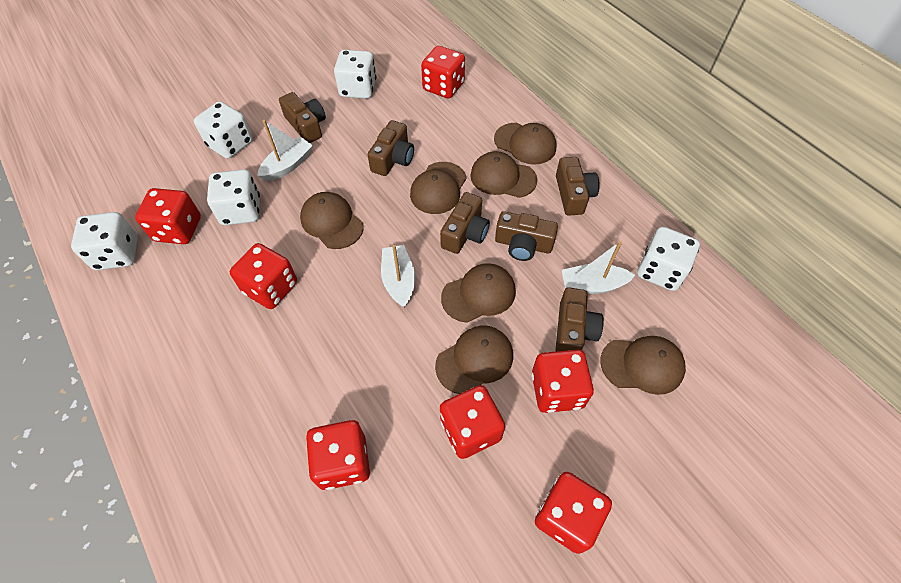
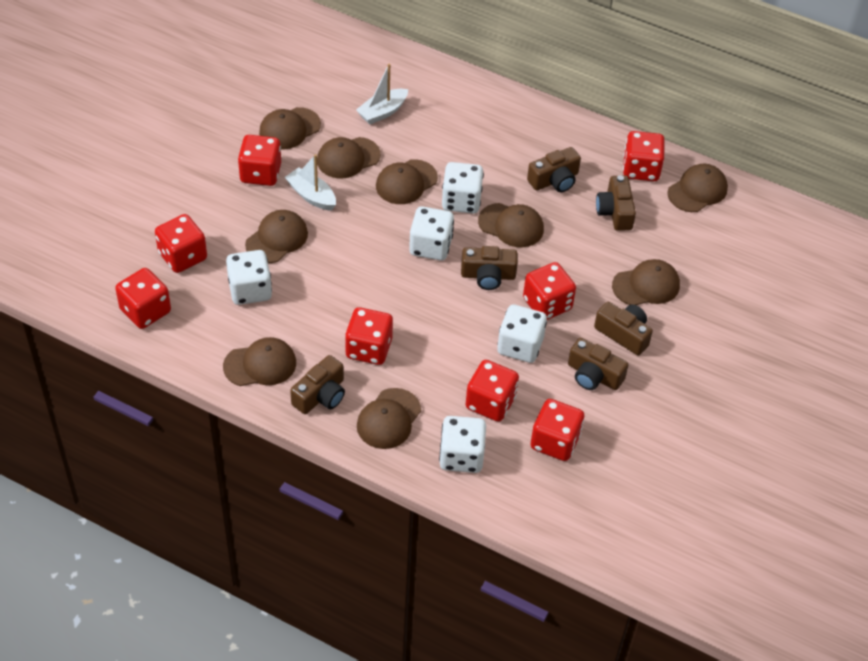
brown cap: [300,192,364,249] [410,162,467,214] [435,325,513,394] [441,263,516,323] [470,151,537,198] [494,123,557,165] [600,336,686,395] = 7 -> [223,337,296,386] [245,210,308,263] [259,107,321,149] [317,137,381,179] [357,388,421,449] [376,159,438,204] [478,203,544,247] [612,259,680,305] [667,164,728,212] = 9
red dice: [135,188,201,244] [230,243,297,309] [306,420,370,490] [421,46,465,99] [440,385,505,459] [532,350,594,413] [535,472,612,554] = 7 -> [115,268,171,329] [155,214,207,273] [238,135,281,186] [345,307,393,365] [466,360,519,422] [523,262,576,320] [530,399,584,461] [623,131,665,181] = 8
white boat: [257,120,313,182] [381,245,415,308] [562,241,635,294] = 3 -> [285,154,336,211] [356,63,408,124] = 2

